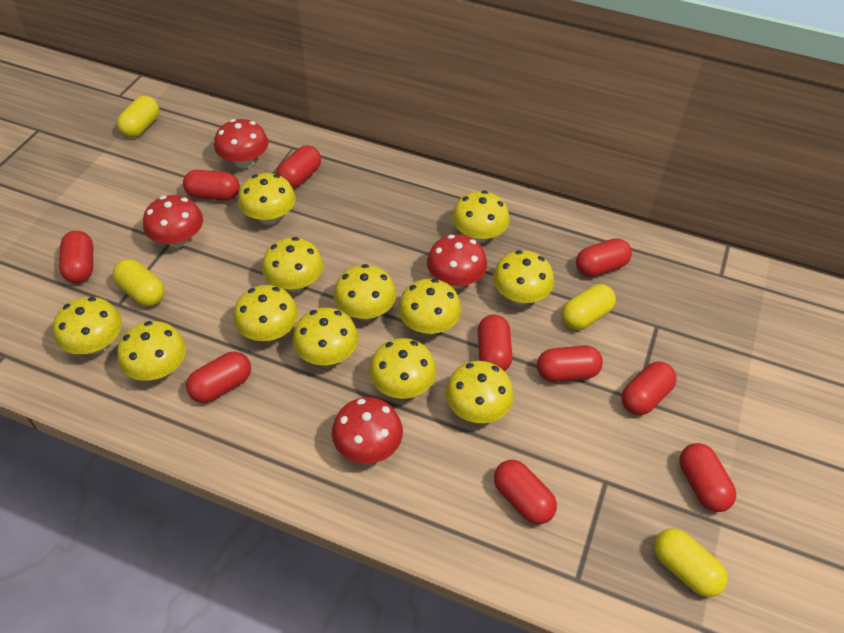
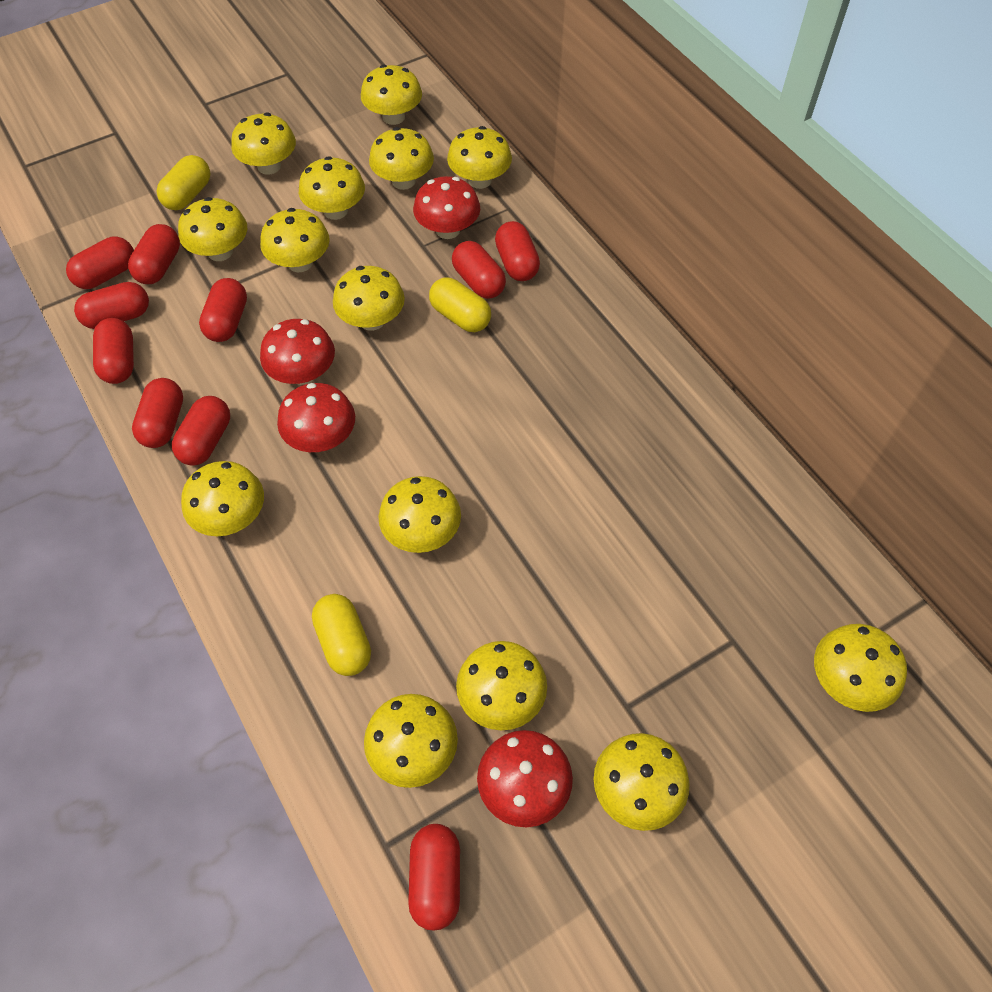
yellow capsule: [112,259,165,306] [117,96,159,138] [561,284,616,330] [654,528,728,597] = 4 -> [156,155,210,210] [312,594,371,676] [429,277,491,332] = 3
yellow mushroom: [53,297,122,354] [117,321,186,381] [233,285,298,341] [238,173,296,225] [262,237,323,292] [293,308,358,365] [334,264,396,320] [369,338,436,399] [398,279,461,334] [445,361,514,423] [452,191,509,243] [493,250,554,305] = 12 -> [178,197,247,261] [181,461,264,536] [231,113,296,175] [260,208,330,272] [299,156,365,220] [333,266,405,331] [361,64,422,125] [364,694,458,788] [369,127,434,190] [379,476,461,553] [447,126,512,189] [456,641,547,730] [594,733,690,831] [814,624,907,712] = 14

